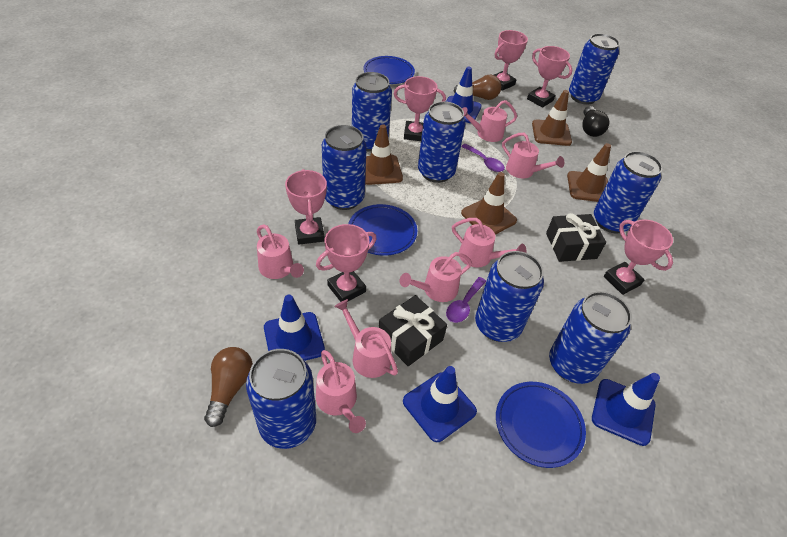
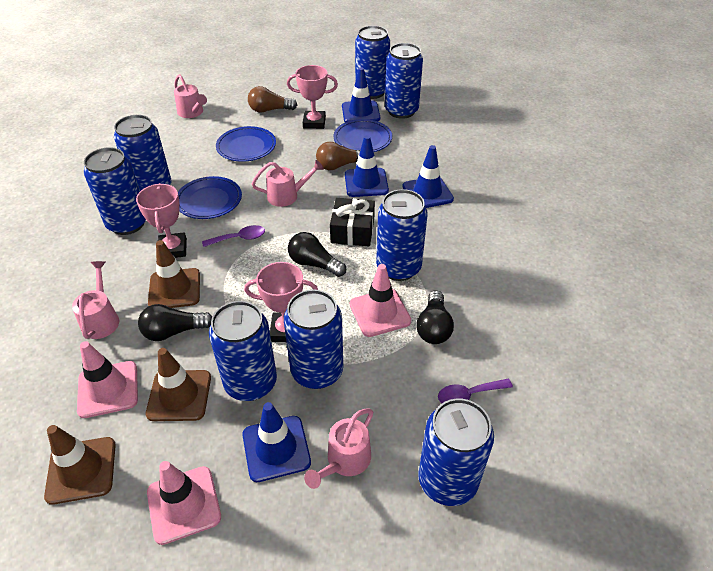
black gift: [379,295,447,366] [546,213,606,262] = 2 -> [330,198,375,246] = 1
black light bulb: [582,106,609,137] = 1 -> [138,304,212,341] [288,232,346,277] [417,290,454,344] = 3
brown traffic cone: [365,124,403,185] [461,172,517,235] [532,90,572,146] [567,143,611,202] = 4 -> [44,425,116,505] [146,348,211,421] [148,240,200,308] = 3
pink traffic cone: none = 0 -> [77,341,138,418] [147,461,221,545] [350,264,411,337] = 3
pink trophy: [285,169,327,245] [316,224,377,302] [394,76,446,141] [494,30,528,91] [527,46,572,108] [604,219,673,295] = 6 -> [136,183,187,258] [244,262,318,342] [287,65,338,129] = 3
pink watering can: [257,224,304,279] [316,350,366,433] [334,299,398,378] [400,252,472,302] [452,218,527,267] [462,100,517,142] [502,133,564,178] = 7 -> [72,261,119,339] [174,74,207,118] [252,160,324,207] [304,408,373,489] = 4

